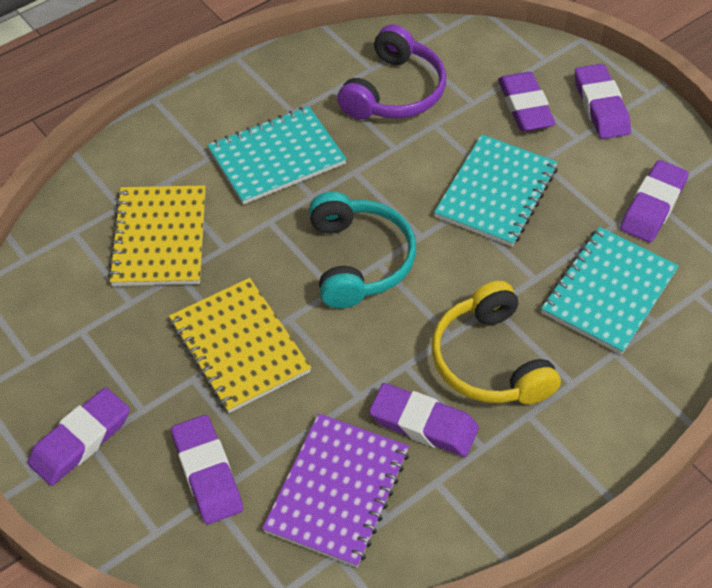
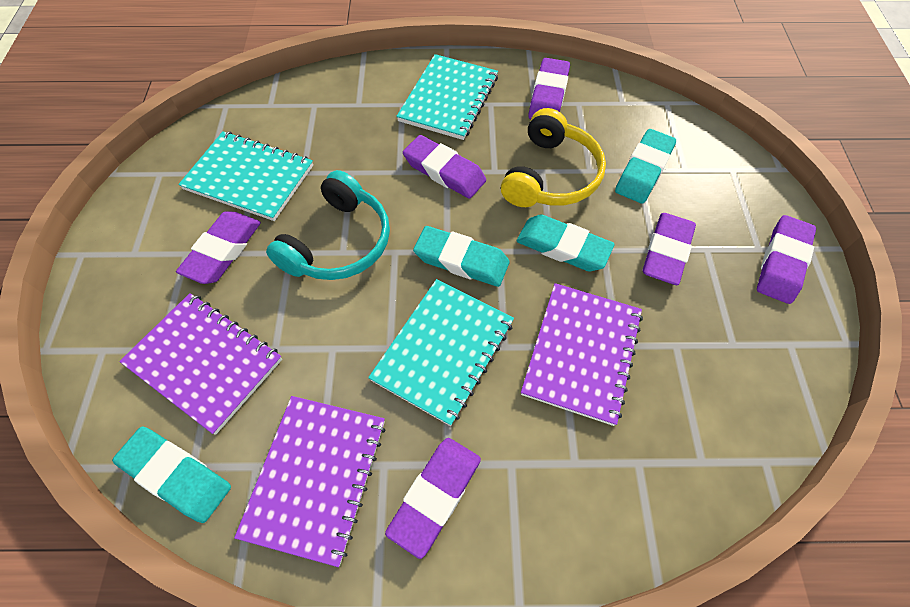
purple headphones: [337,24,446,119] = 1 -> none = 0
purple notebook: [262,413,409,568] = 1 -> [119,293,282,435] [234,396,386,567] [521,283,643,426] = 3
turquoise eraser: none = 0 -> [112,427,231,523] [413,226,510,287] [517,214,615,271] [615,129,676,204] = 4
yellow notebook: [108,185,206,286] [169,278,311,413] = 2 -> none = 0

